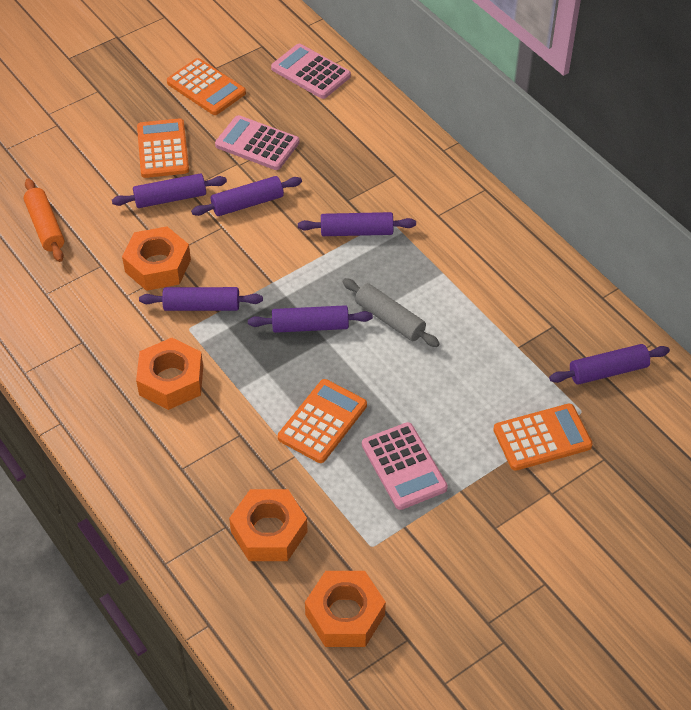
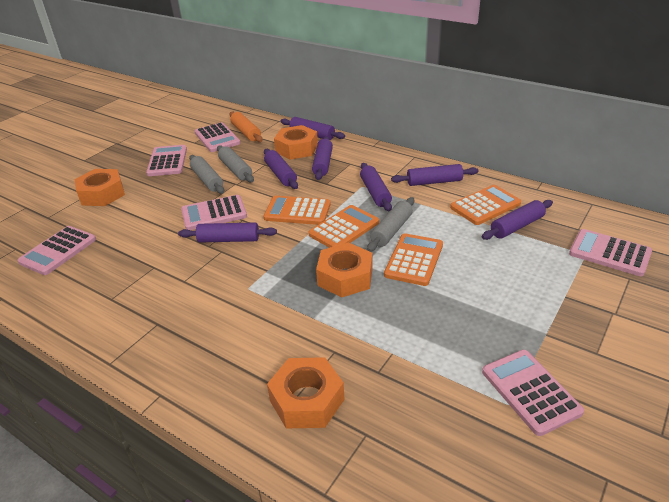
grey rolling pin: [342,278,440,347] = 1 -> [189,155,224,194] [217,145,254,182] [367,197,414,252] = 3
pink calculator: [215,115,299,170] [271,44,351,99] [362,422,448,510] = 3 -> [17,226,96,275] [146,145,187,176] [181,195,247,230] [195,122,241,152] [482,350,584,436] [569,229,652,276] = 6
purple rolling pin: [112,173,227,208] [139,287,263,311] [191,176,302,216] [248,305,373,333] [298,212,416,236] [549,344,670,385] = 6 -> [178,222,277,243] [264,149,298,189] [281,117,345,140] [312,136,333,180] [360,163,392,211] [391,164,479,186] [482,200,553,240] = 7

